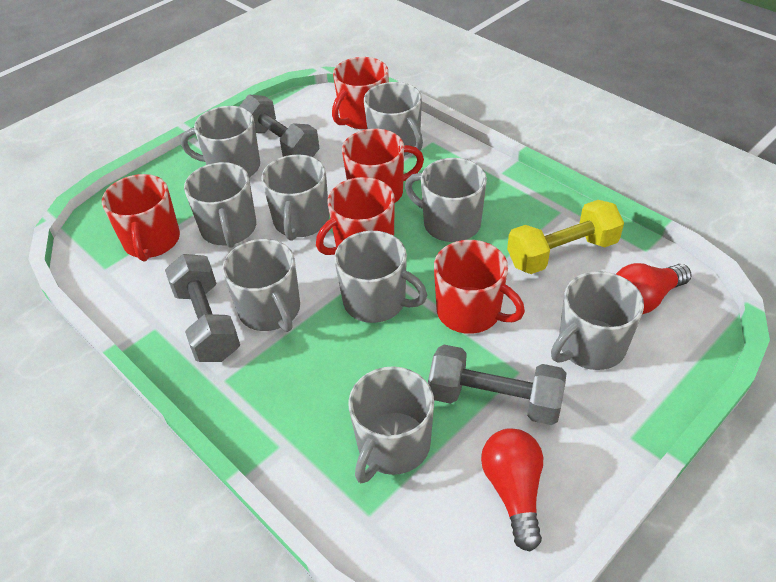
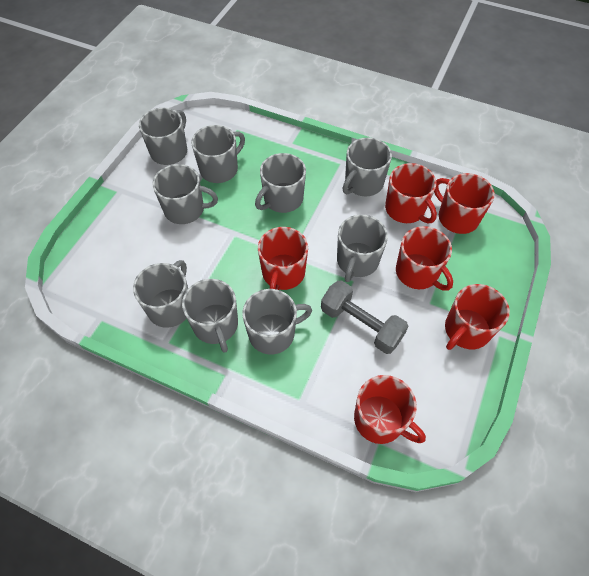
grey dumbbell: [165,254,240,362] [239,94,320,157] [428,345,566,425] = 3 -> [321,280,409,354] = 1
red light bulb: [481,428,543,551] [616,263,692,314] = 2 -> none = 0
red mug: [102,174,180,262] [316,177,395,255] [332,57,389,129] [342,129,424,203] [434,240,525,334] = 5 -> [258,227,308,290] [354,375,426,444] [385,163,437,224] [396,226,453,291] [434,173,495,234] [445,284,510,350] = 6
yellow dumbbell: [507,200,624,274] = 1 -> none = 0

